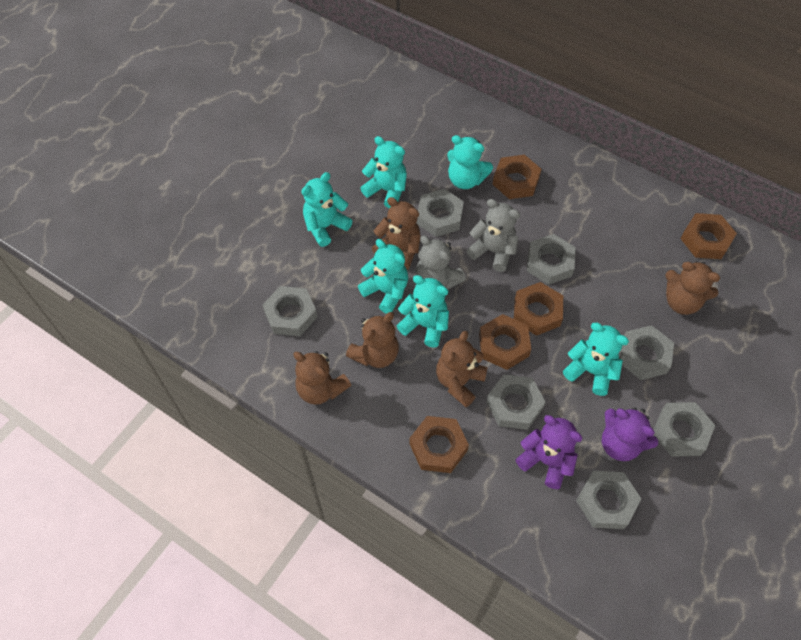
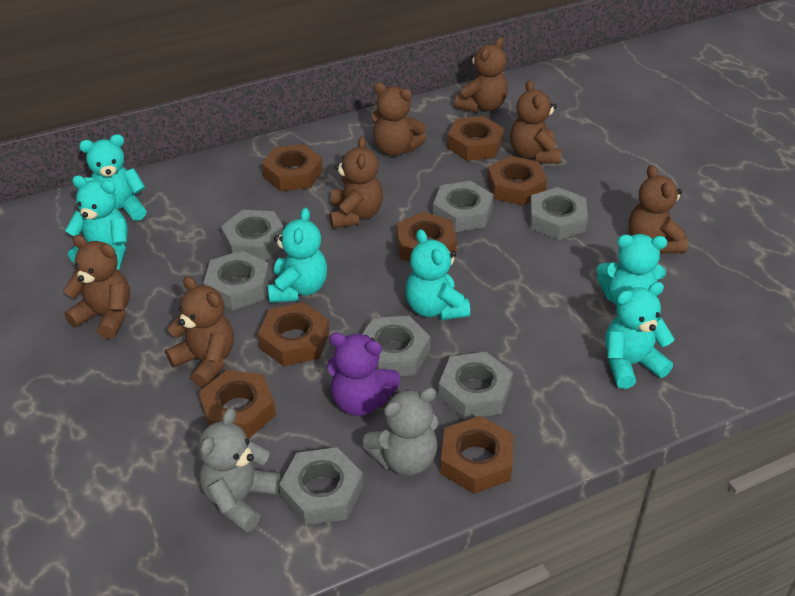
brown nut: [409,416,469,473] [479,314,531,370] [492,155,542,199] [514,282,563,336] [680,213,737,259] = 5 -> [199,370,276,439] [258,302,329,366] [262,144,323,191] [396,212,457,262] [440,416,514,494] [447,116,504,161] [487,156,547,206] = 7
brown teddy bear: [293,351,351,405] [346,312,399,368] [372,197,421,270] [436,331,488,407] [665,261,720,315] = 5 -> [63,235,130,339] [165,276,234,388] [329,136,383,229] [372,83,426,156] [455,37,508,113] [510,80,561,164] [628,165,688,254] = 7
purple teddy bear: [516,415,583,489] [602,408,658,461] = 2 -> [327,332,401,416] = 1

